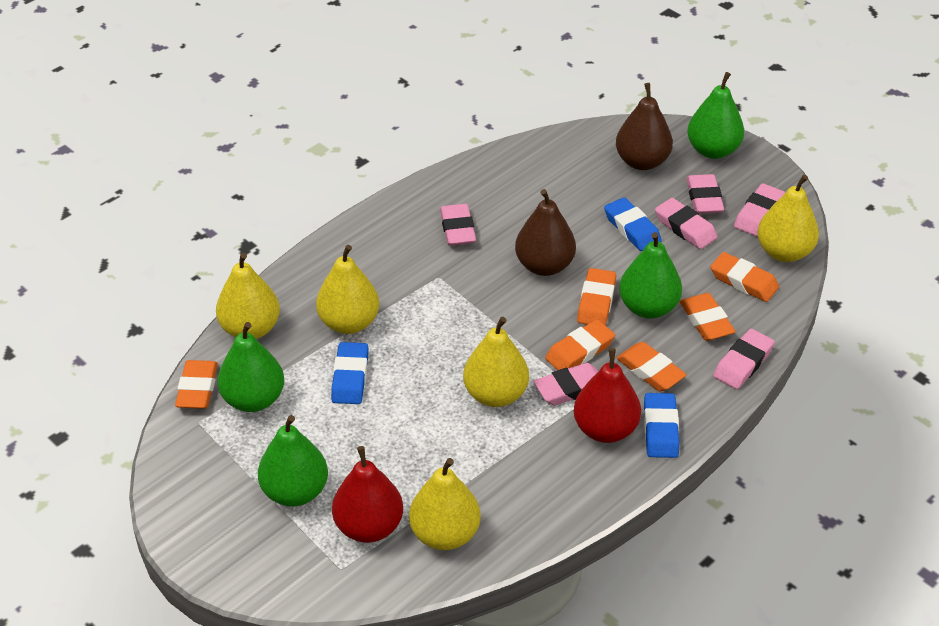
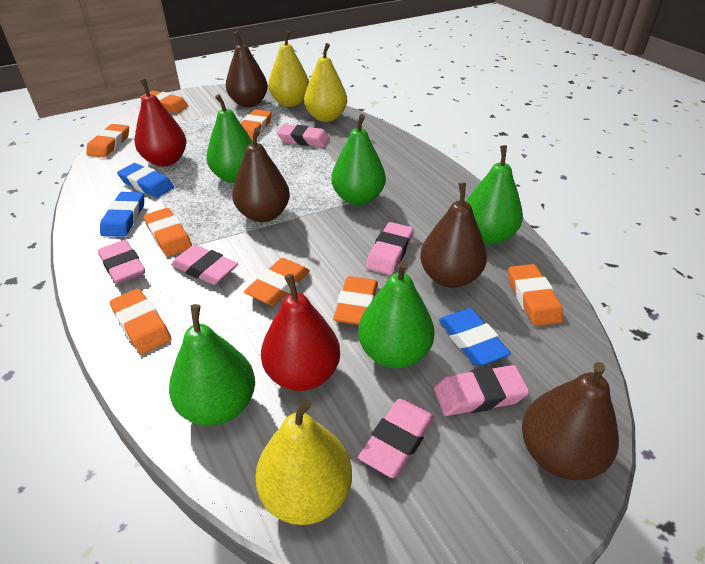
brown pear: [515,189,576,276] [616,83,673,170] = 2 -> [226,31,268,107] [232,128,290,222] [420,183,487,288] [522,362,619,480] = 4
green pear: [218,322,284,412] [258,415,328,507] [619,232,682,319] [687,72,744,159] = 4 -> [169,304,255,426] [206,94,253,183] [331,114,386,205] [358,260,435,368] [466,145,523,245] = 5
orange eraser: [175,360,218,409] [545,319,615,370] [577,268,616,325] [617,342,687,391] [680,293,736,341] [710,252,779,302] = 6 -> [86,124,129,158] [110,289,171,354] [140,90,188,113] [144,208,192,257] [241,109,272,141] [244,258,310,306] [333,276,378,325] [508,264,563,326] = 8
yellow pear: [216,253,280,339] [316,245,379,334] [409,458,481,550] [463,317,529,407] [757,175,819,262] = 5 -> [255,398,352,525] [268,30,309,107] [304,43,347,122] = 3

